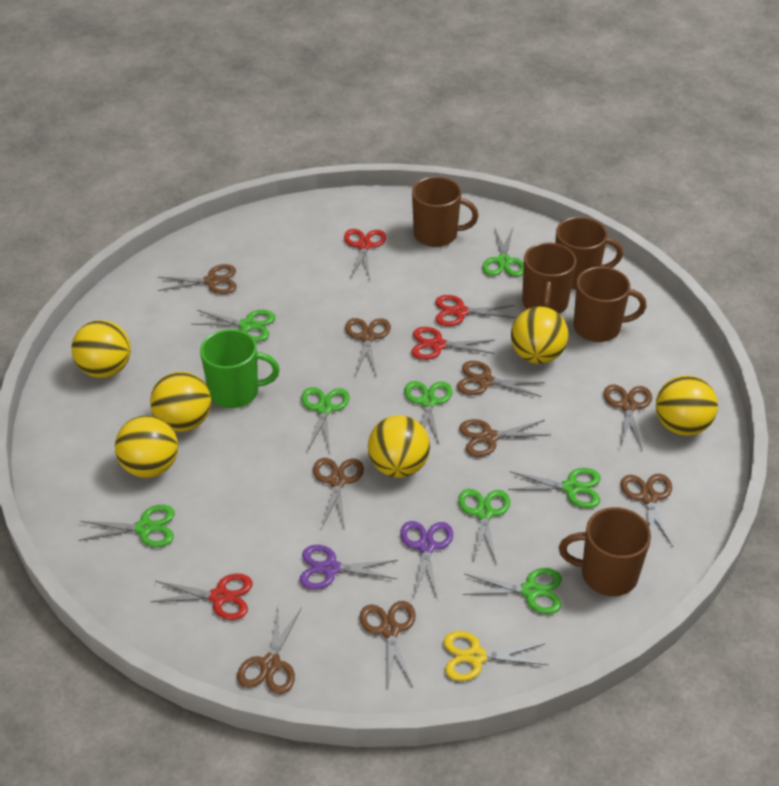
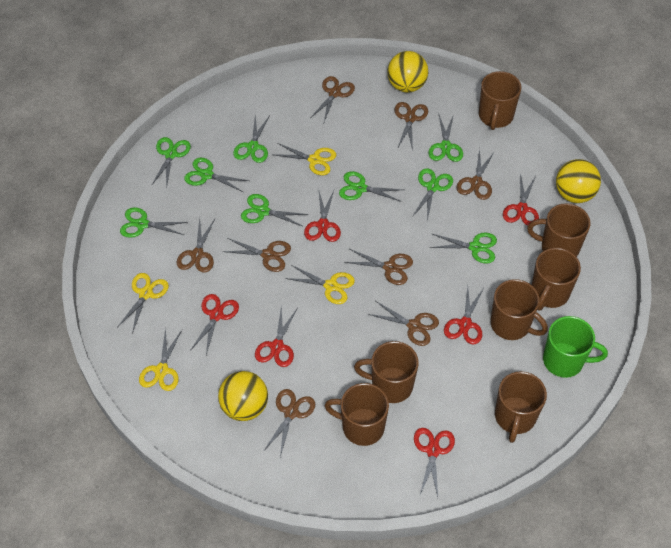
brown mug: [412,177,479,247] [522,242,577,314] [555,217,623,289] [559,507,651,596] [573,267,646,342] = 5 -> [325,383,389,446] [354,341,419,403] [479,71,521,130] [491,279,548,340] [495,371,547,443] [527,203,590,257] [532,248,581,310] = 7
brown scissors: [158,264,237,294] [237,607,302,694] [313,458,364,530] [345,318,391,376] [359,601,416,687] [457,361,545,397] [459,419,550,457] [604,385,652,449] [621,474,673,547] = 9 -> [177,217,215,273] [222,238,291,272] [263,389,315,457] [310,76,355,122] [344,249,413,285] [368,301,439,346] [394,102,428,151] [457,149,495,200] = 8
green scissors: [78,505,175,547] [191,310,276,342] [301,387,350,453] [404,381,452,444] [458,489,510,565] [463,568,562,614] [482,227,524,277] [508,468,601,508] = 8 -> [120,207,188,238] [151,137,191,187] [184,158,249,192] [233,115,270,163] [241,194,308,227] [339,171,404,202] [412,168,453,221] [429,114,463,162] [430,232,497,264] = 9
purple scissors: [300,545,398,590] [400,521,453,601] = 2 -> none = 0
red scissors: [150,573,253,620] [344,229,386,279] [411,327,495,360] [435,295,516,326] = 4 -> [190,294,239,355] [255,306,297,367] [304,190,341,242] [414,428,455,497] [444,286,484,345] [503,174,539,226] = 6
yellow ball: [71,320,131,378] [115,415,178,478] [150,372,211,432] [368,415,430,478] [511,307,568,364] [656,375,718,436] = 6 -> [218,371,268,421] [387,51,428,93] [556,159,601,203] = 3
yellow scissors: [444,631,548,681] = 1 -> [117,273,169,333] [139,327,182,391] [275,143,336,175] [285,265,355,304] = 4

